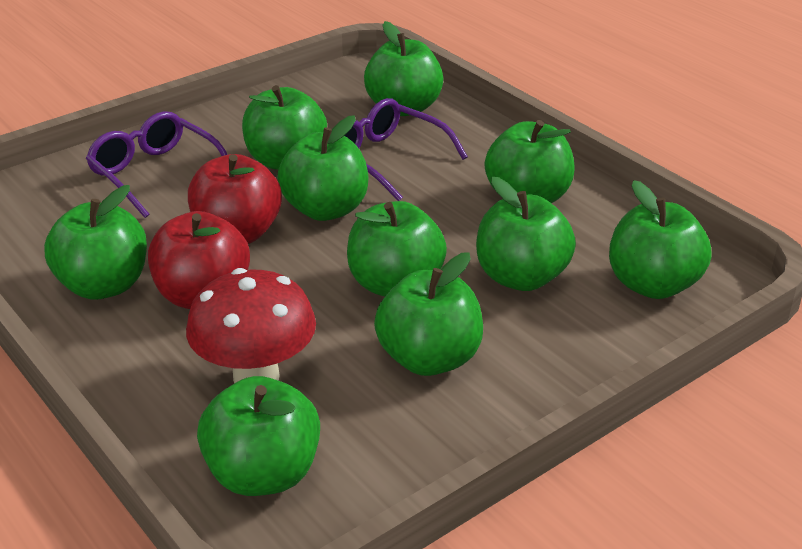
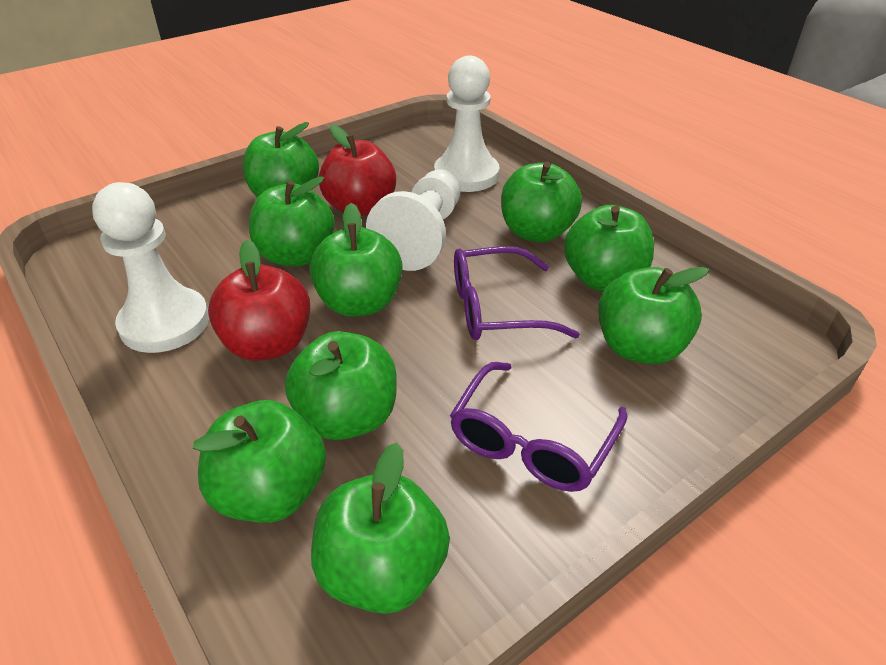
green apple: [44,185,147,300] [197,376,320,496] [242,85,327,170] [277,115,369,221] [347,201,447,296] [364,21,443,116] [374,252,483,376] [476,177,576,291] [485,120,575,203] [609,180,712,299] = 10 -> [193,400,326,523] [243,122,319,197] [249,176,335,267] [285,331,397,440] [309,203,403,317] [311,442,450,614] [501,162,582,242] [564,205,654,291] [598,267,709,364] = 9
red mushroom: [186,268,316,383] = 1 -> none = 0
white pawn: none = 0 -> [92,182,209,353] [366,169,461,271] [434,56,499,192] = 3

